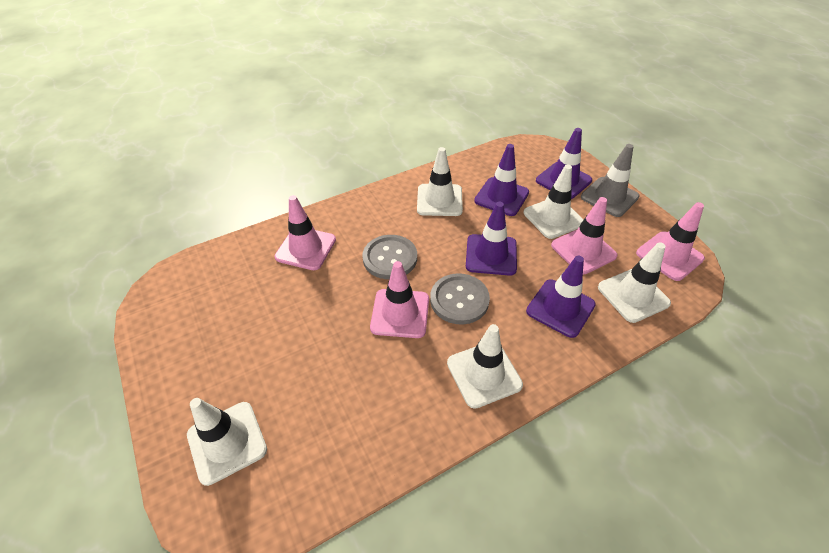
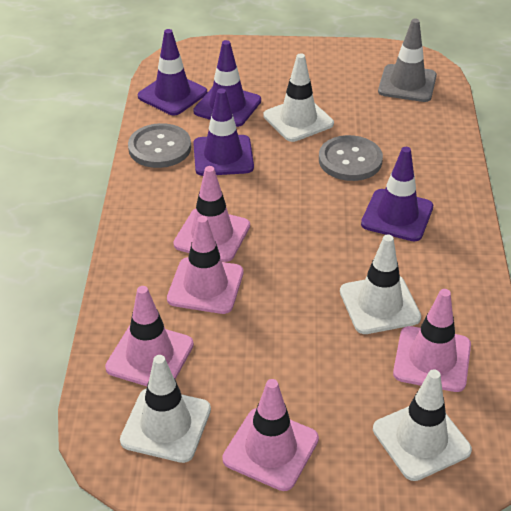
pink traffic cone: [275,195,336,270] [370,261,429,338] [551,197,618,274] [636,202,705,281] = 4 -> [105,286,194,386] [167,216,243,314] [173,166,250,262] [222,379,319,491] [393,289,471,392] = 5
white traffic cone: [187,398,267,486] [417,147,463,216] [447,324,523,409] [523,165,584,239] [598,242,671,323] = 5 -> [120,355,211,463] [263,53,334,142] [340,234,421,334] [373,370,472,481] = 4

